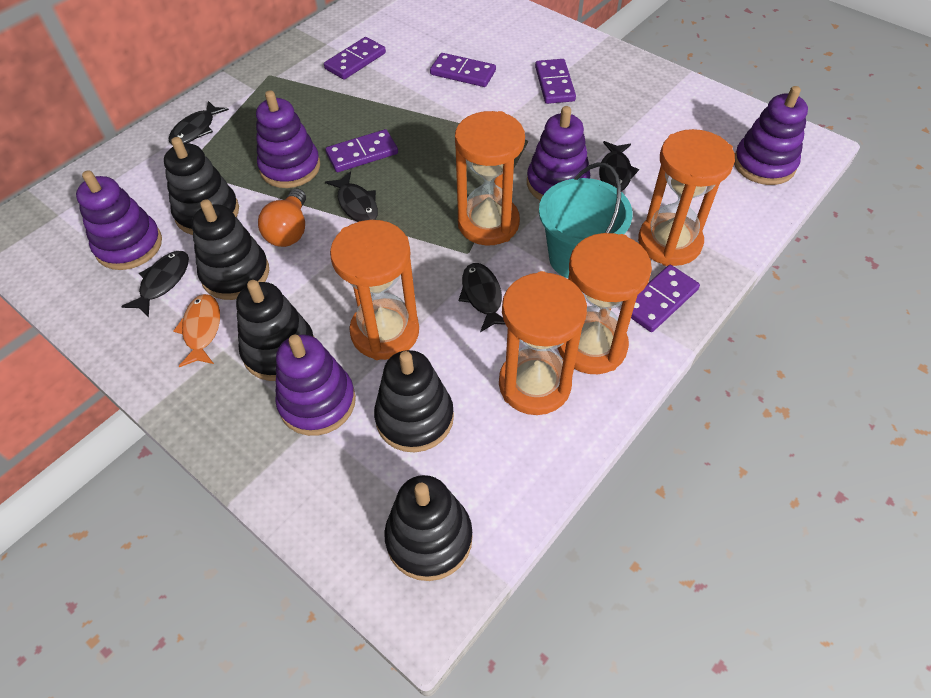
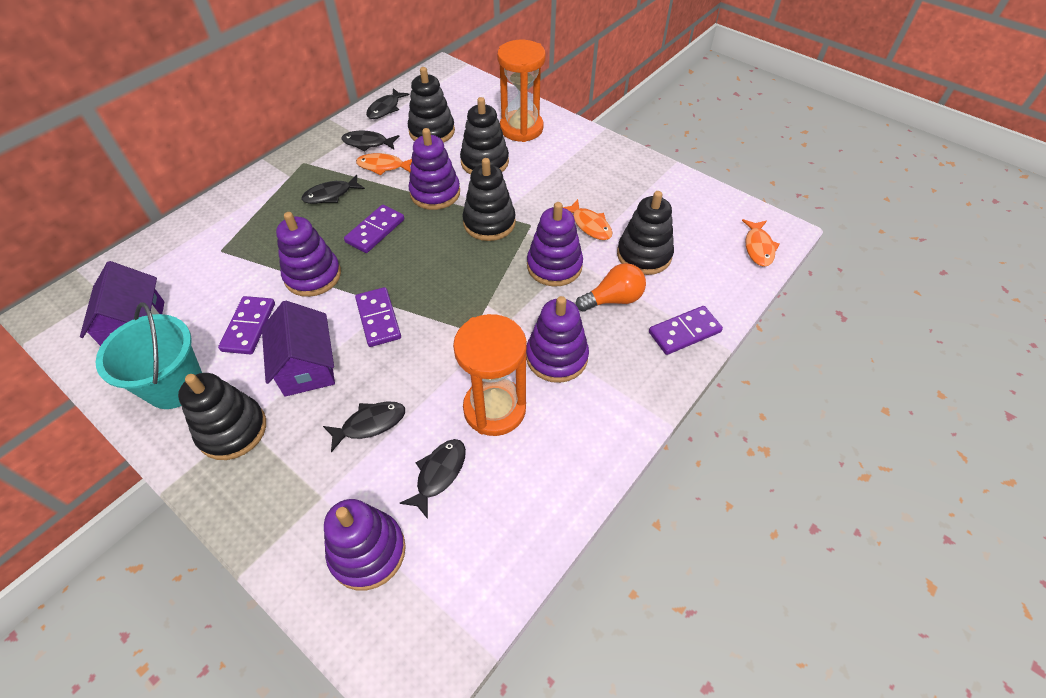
orange fish: [173,294,220,367] = 1 -> [356,153,412,176] [563,199,613,240] [742,219,780,267] = 3
orange hourglass: [330,220,419,360] [455,111,525,245] [499,271,587,415] [557,233,652,374] [638,129,735,266] = 5 -> [453,314,527,436] [497,40,546,142] = 2
purple domino: [324,37,386,79] [325,129,398,172] [430,53,496,87] [535,59,576,104] [631,265,700,332] = 5 -> [218,296,275,354] [344,205,404,253] [355,287,401,347] [649,306,723,355] = 4
purple house: none = 0 -> [80,261,164,346] [262,300,335,397] = 2

